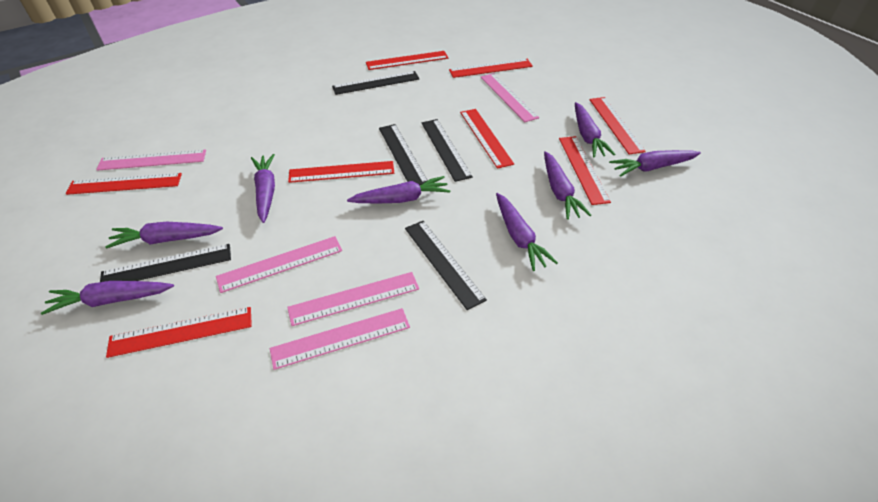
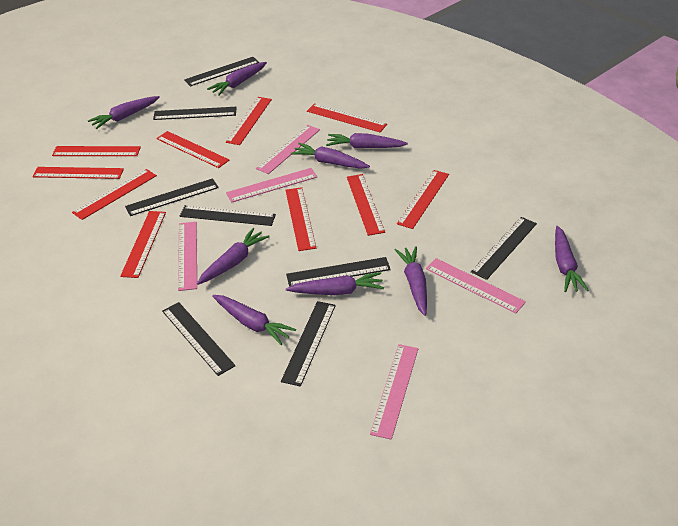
black ruler: [100,244,231,282] [332,71,420,95] [379,124,428,185] [405,221,487,310] [421,119,473,182] = 5 -> [125,178,219,216] [153,107,237,120] [162,302,236,376] [180,205,276,226] [184,57,259,87] [281,301,336,387] [286,257,391,287] [471,217,537,280] = 8
purple carrot: [41,281,174,315] [105,222,223,249] [251,154,275,223] [347,176,450,203] [496,193,558,271] [544,151,591,220] [575,102,616,157] [609,150,701,177] = 8 -> [88,96,160,129] [197,228,270,285] [207,62,267,96] [212,295,296,345] [286,272,384,295] [291,143,370,169] [326,133,408,148] [395,246,427,316] [555,226,589,292] = 9
red ruler: [66,173,182,195] [106,307,252,358] [288,161,394,183] [366,51,448,70] [449,59,533,78] [460,109,514,169] [559,136,611,205] [589,97,646,154] = 8 -> [32,167,124,179] [52,146,141,156] [72,169,157,220] [120,211,166,278] [156,131,229,168] [226,97,272,145] [286,187,316,251] [307,103,387,132] [347,174,385,236] [397,170,449,229] = 10

